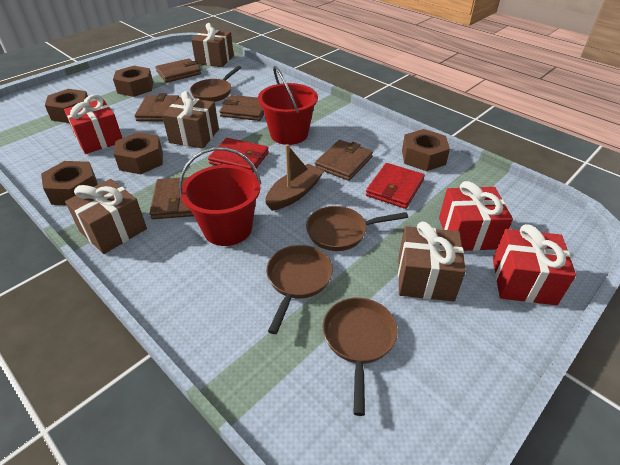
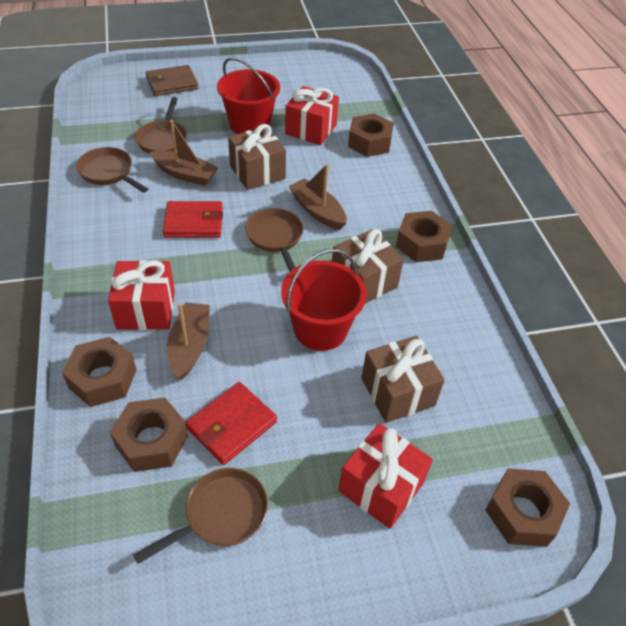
brown boat: [265,144,324,211] = 1 -> [150,120,219,186] [167,302,210,380] [289,164,346,230] = 3
brown gift: [65,179,147,254] [162,91,219,149] [191,23,234,67] [398,222,466,301] = 4 -> [228,124,286,190] [332,229,404,303] [361,336,445,423] = 3
brown wallet: [134,93,179,122] [149,177,194,219] [155,58,201,83] [219,95,264,121] [315,140,373,181] = 5 -> [146,65,198,96] = 1

